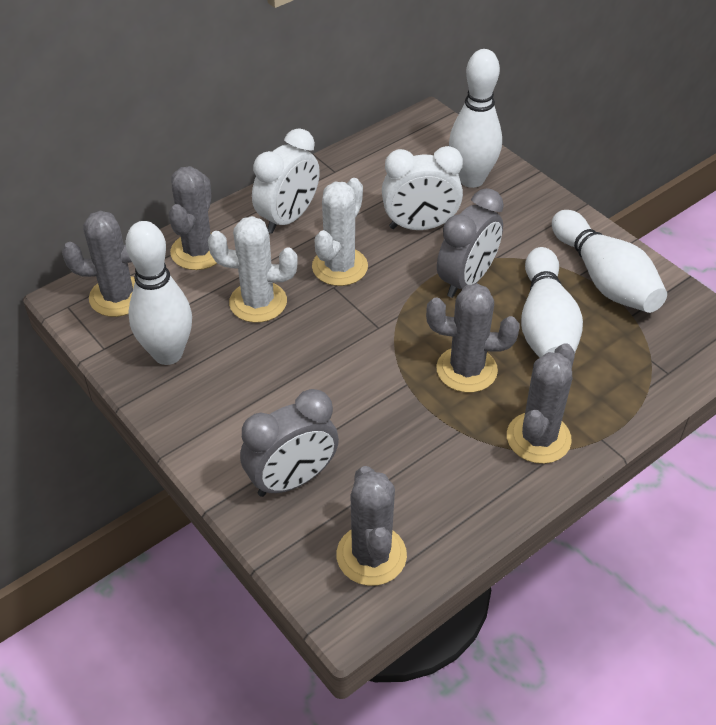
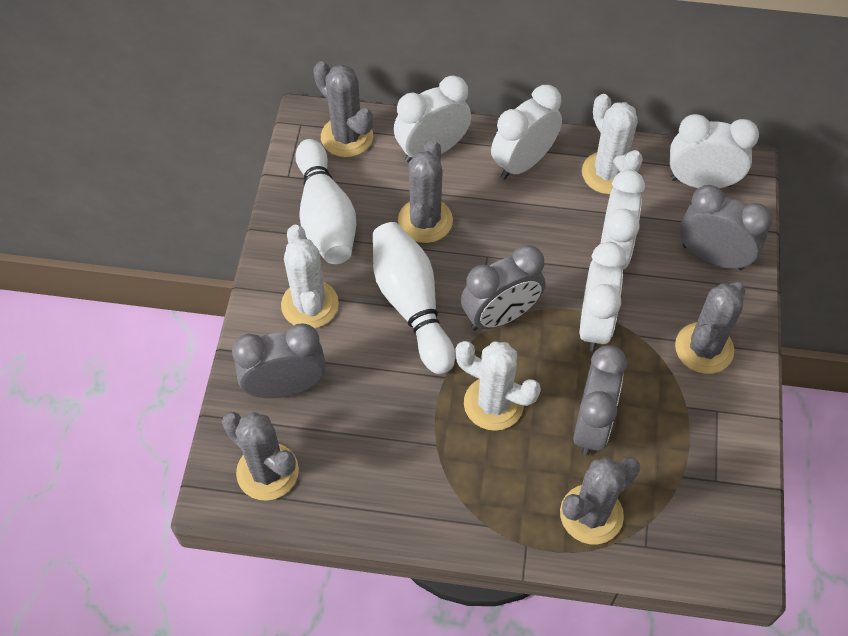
grey clock: [240,389,339,497] [437,188,504,298] = 2 -> [232,324,326,398] [461,245,545,330] [573,345,627,455] [680,185,773,270] = 4
white bowling pin: [126,221,192,365] [449,49,502,188] [521,247,583,358] [552,210,667,313] = 4 -> [295,139,357,264] [373,222,455,374] = 2
white cactus: [208,216,298,323] [312,178,368,286] = 2 -> [281,224,339,328] [455,341,541,431] [582,94,643,194] = 3
white clock: [252,128,320,234] [382,146,463,230] = 2 -> [394,75,471,163] [491,85,562,179] [580,242,626,351] [600,170,645,270] [670,114,759,188] = 5

